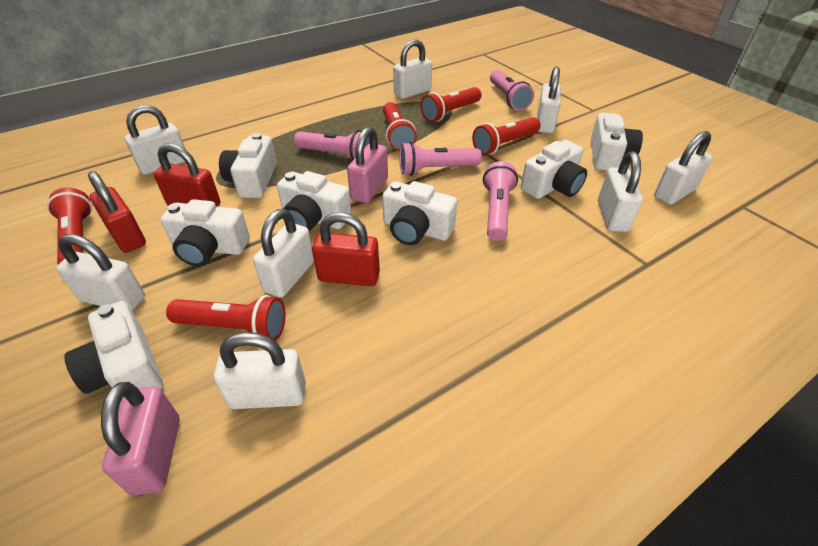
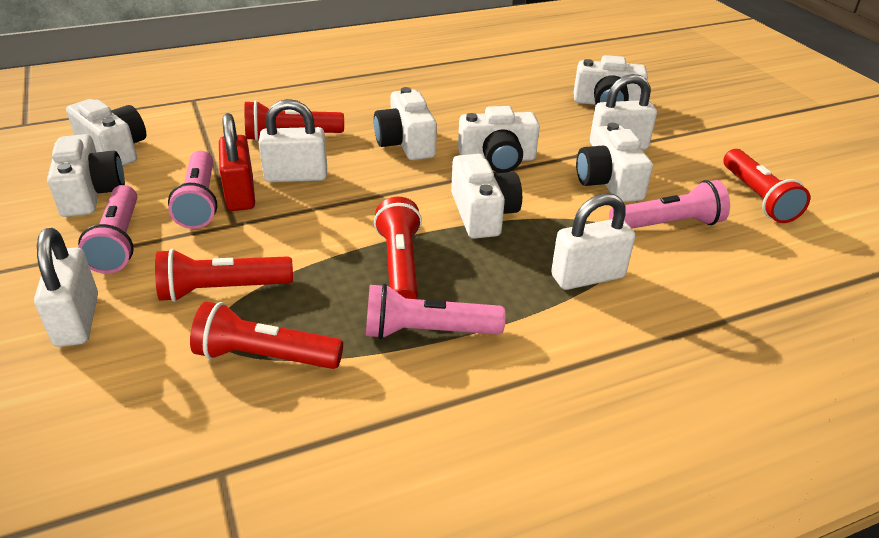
pink padlock: [101,382,180,496] [347,127,388,203] = 2 -> none = 0
red padlock: [88,171,146,253] [154,143,220,207] [312,212,380,286] = 3 -> [219,113,255,211] = 1
white padlock: [56,234,145,311] [125,105,186,175] [214,332,306,409] [253,209,314,298] [393,40,432,99] [537,66,561,133] [598,151,643,232] [654,131,713,205] = 8 -> [34,228,98,347] [259,99,327,182] [551,194,635,290] [590,74,657,150] = 4

